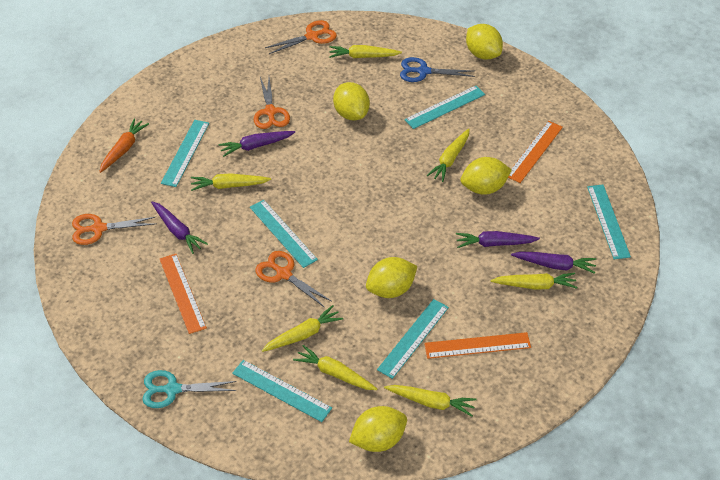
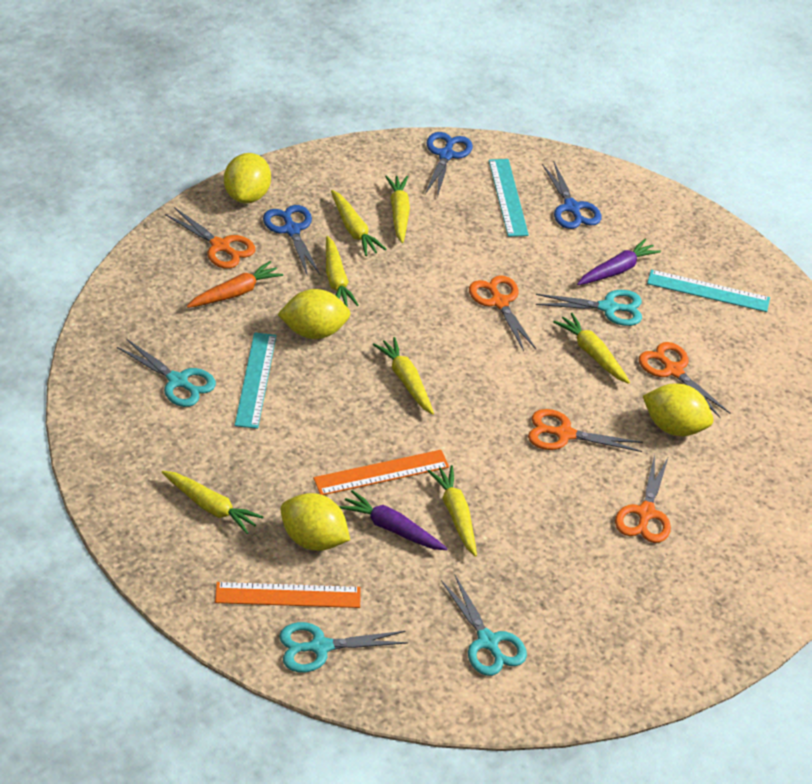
blue scissors: [400,57,475,82] = 1 -> [263,205,320,276] [425,132,473,197] [542,162,602,229] = 3
orange ruler: [160,254,207,334] [424,332,531,359] [508,121,563,183] = 3 -> [215,582,361,608] [313,450,449,495] = 2
orange scissors: [72,214,155,245] [254,77,290,129] [255,251,332,308] [265,20,337,54] = 4 -> [165,207,255,269] [469,275,536,351] [528,409,643,452] [615,454,671,543] [639,342,730,418] = 5
purple carrot: [151,201,208,254] [218,131,295,157] [456,231,540,248] [511,251,596,274] = 4 -> [339,490,448,550] [577,239,661,285] = 2
turquoise ruler: [161,120,209,187] [232,360,332,422] [250,200,318,268] [377,299,449,379] [404,86,485,129] [587,185,631,259] = 6 -> [235,332,277,429] [489,159,529,237] [647,269,770,312] = 3
turquoise scissors: [142,370,237,408] = 1 -> [117,338,216,407] [279,622,408,673] [441,575,527,676] [536,290,642,326] = 4
yellow lemon: [333,82,370,120] [349,406,407,452] [366,257,417,298] [461,157,512,195] [466,24,503,60] = 5 -> [224,153,271,203] [277,289,351,339] [281,493,350,551] [643,384,713,436] = 4

